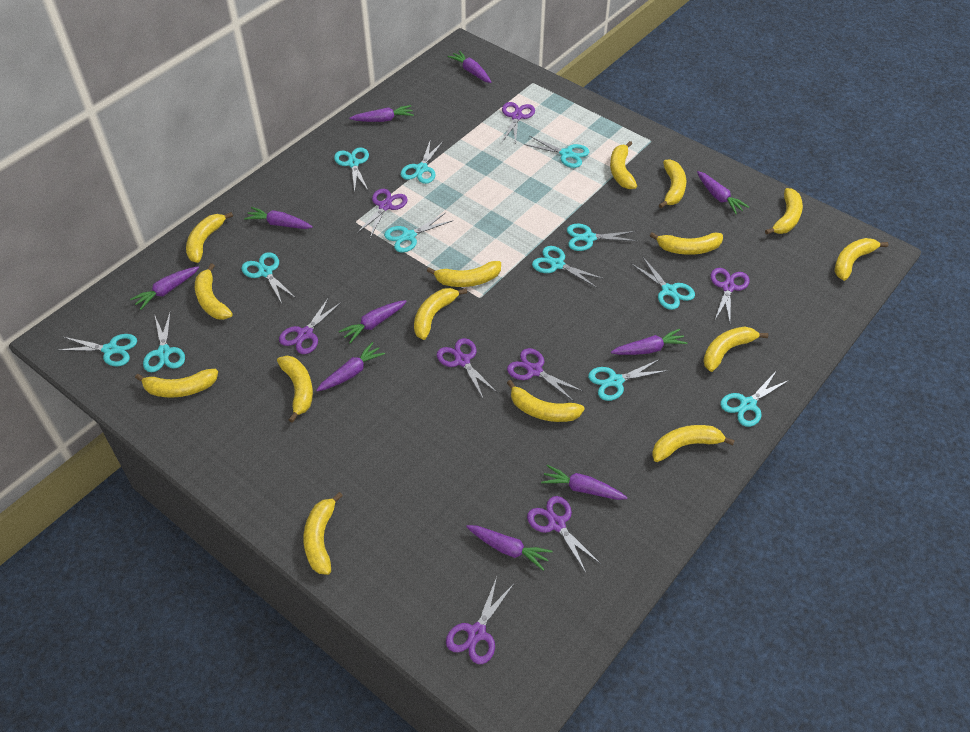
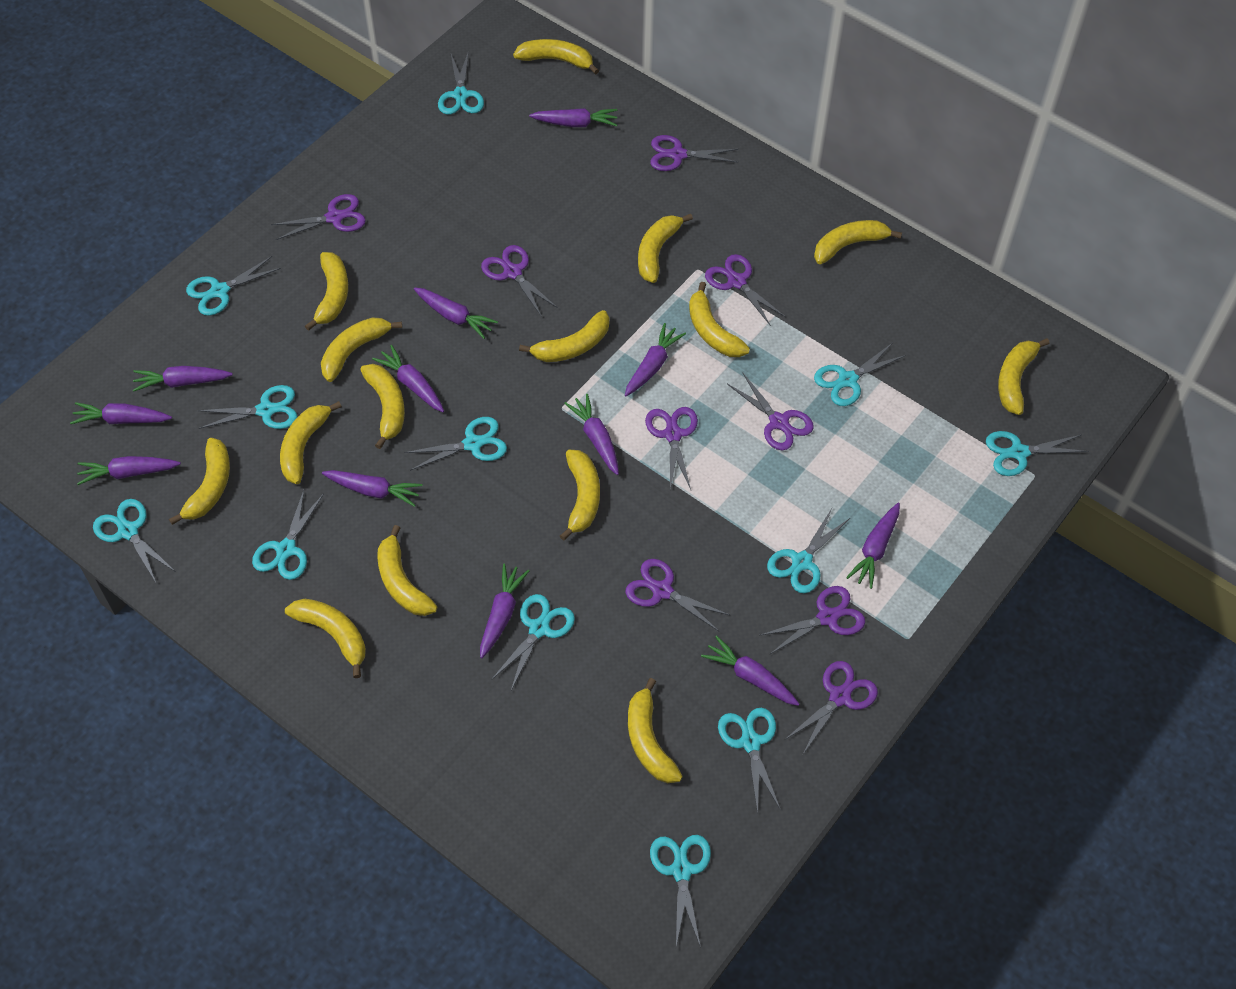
purple carrot: [130,266,199,310] [244,207,313,229] [316,342,385,392] [339,300,407,343] [349,105,414,122] [447,50,491,83] [466,525,553,571] [541,465,628,500] [611,329,688,355] [697,171,749,214] = 10 -> [70,402,172,424] [77,456,181,485] [133,366,233,392] [322,470,422,507] [372,345,444,412] [414,288,498,339] [480,564,529,658] [529,108,617,127] [564,394,619,475] [625,323,686,396] [701,635,799,706] [846,503,900,589] = 12
purple scissors: [279,297,342,354] [357,189,408,238] [437,338,498,400] [446,577,514,664] [502,102,535,145] [507,348,584,401] [527,496,601,573] [710,268,750,323] = 8 -> [271,194,366,240] [481,245,558,316] [625,559,729,631] [645,407,698,490] [650,135,739,171] [705,254,786,326] [727,372,814,450] [759,586,865,654] [786,661,878,754] = 9

